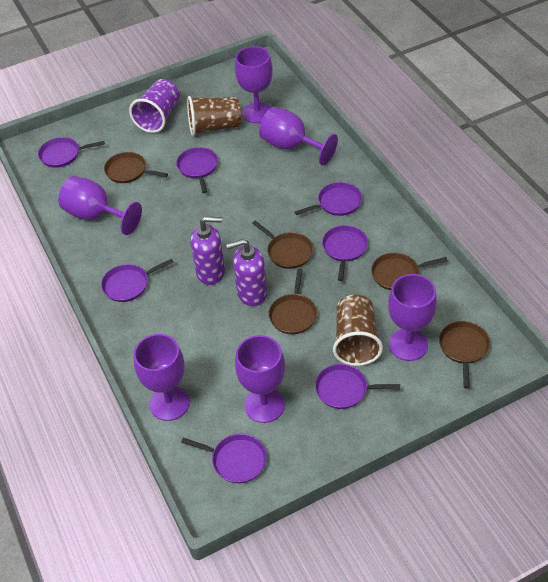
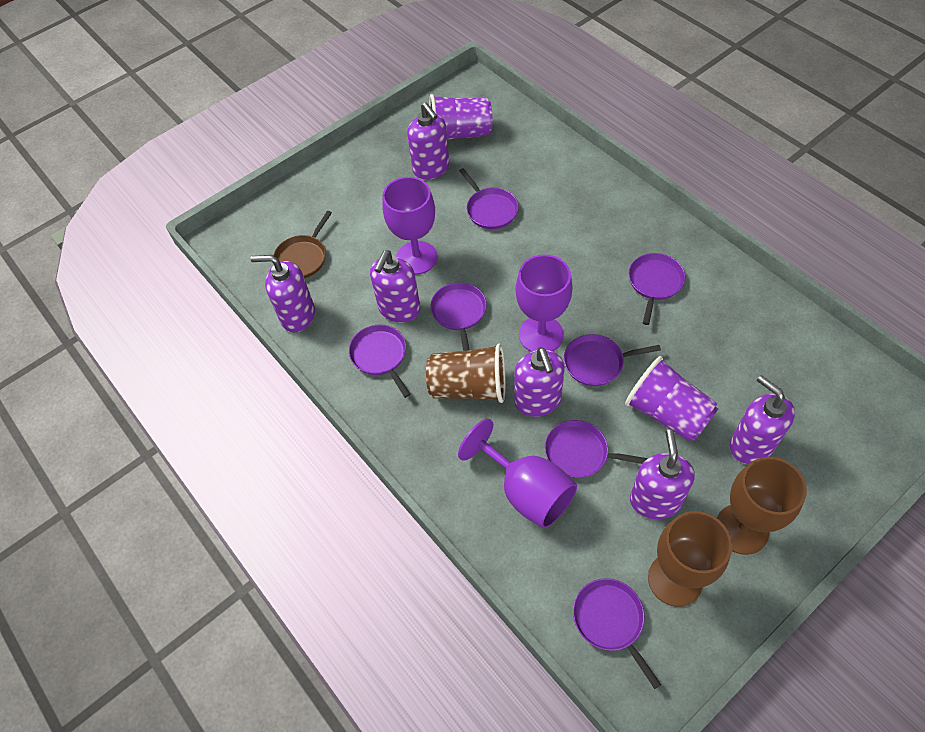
brown cup: [187,96,241,136] [333,295,383,366] = 2 -> [426,344,505,403] = 1
brown goblet: none = 0 -> [648,511,732,607] [717,457,807,555] = 2
brown pan: [104,152,168,183] [252,221,313,269] [268,269,317,334] [371,253,448,290] [439,321,490,388] = 5 -> [273,211,332,278] = 1
purple cup: [129,79,180,133] = 1 -> [429,94,492,140] [625,356,718,441] = 2
purple goblet: [58,176,142,235] [134,334,190,421] [235,46,273,123] [235,335,285,423] [259,107,338,165] [388,274,437,361] = 6 -> [382,177,438,275] [458,419,577,528] [516,254,573,352] = 3
purple soap dispenser: [190,217,225,285] [226,239,267,307] = 2 -> [251,255,315,332] [370,250,420,323] [407,102,449,180] [514,347,565,417] [630,429,695,519] [730,375,795,464] = 6

